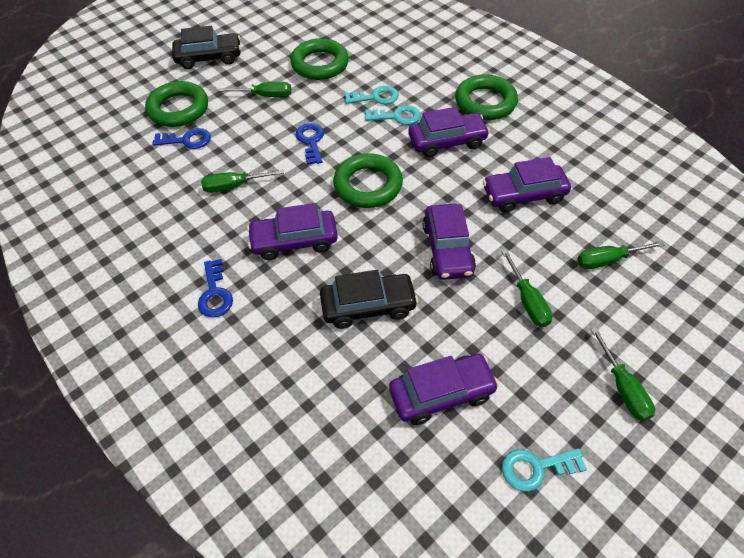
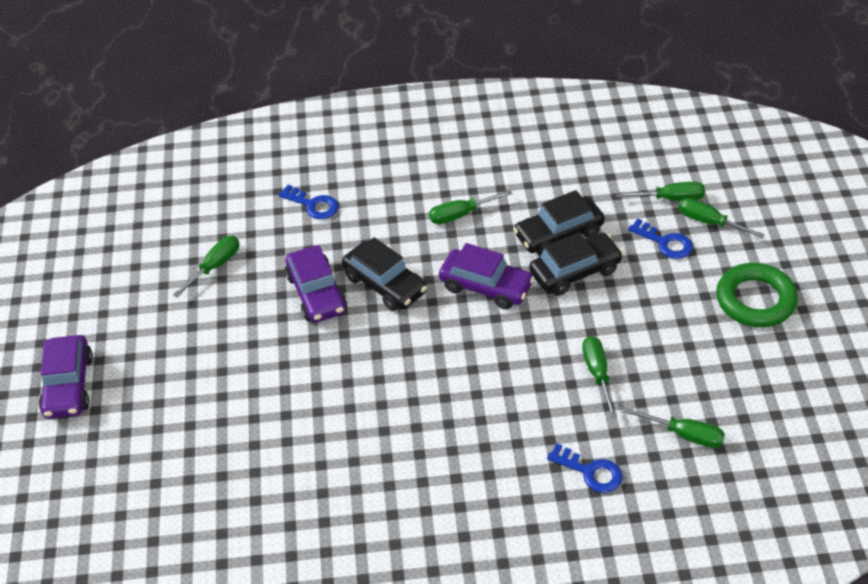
black car: [172,26,241,69] [320,270,418,329] = 2 -> [342,237,427,311] [513,190,605,256] [529,232,623,296] = 3
green ring: [145,81,208,127] [290,38,349,80] [333,153,403,208] [455,74,518,120] = 4 -> [716,263,798,327] = 1
green screwdriver: [201,169,284,193] [219,82,291,97] [501,249,552,327] [577,241,665,269] [591,327,655,421] = 5 -> [173,236,239,297] [429,190,513,224] [582,336,617,418] [616,182,705,201] [623,407,725,448] [679,198,765,239] = 6
purple car: [247,203,338,260] [389,354,499,425] [409,107,490,158] [423,204,476,280] [483,157,571,213] = 5 -> [39,335,93,419] [285,245,347,323] [439,243,535,309] = 3
turquoise key: [345,86,399,104] [365,105,421,125] [502,449,587,492] = 3 -> none = 0

